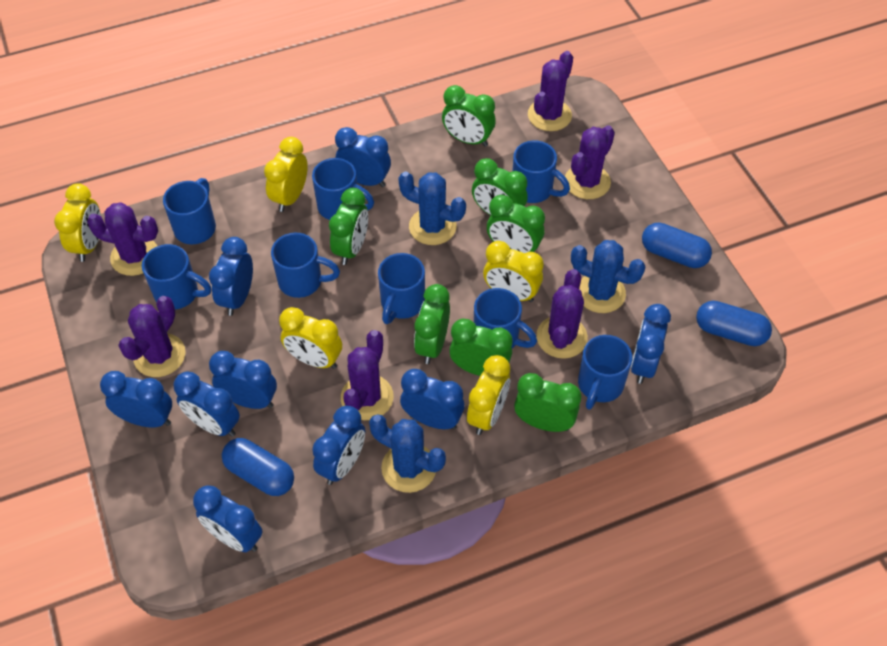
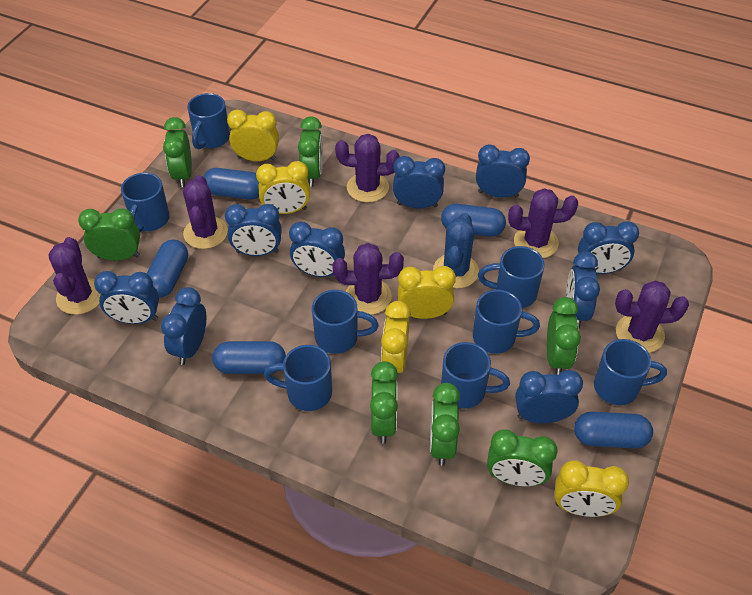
blue cactus: [369,415,446,493] [398,172,466,245] [571,240,645,313] = 3 -> [433,213,479,289] = 1
blue capsule: [222,438,294,496] [642,223,712,268] [696,301,772,346] = 3 -> [147,240,188,298] [203,168,259,199] [212,341,286,374] [441,204,506,237] [574,412,653,449] = 5

